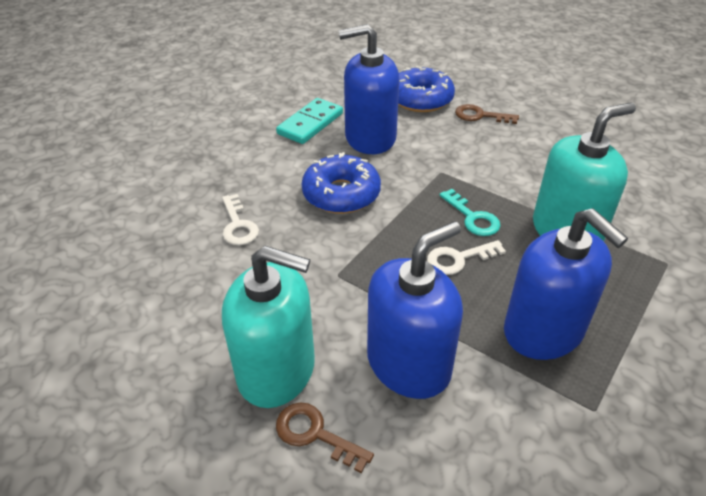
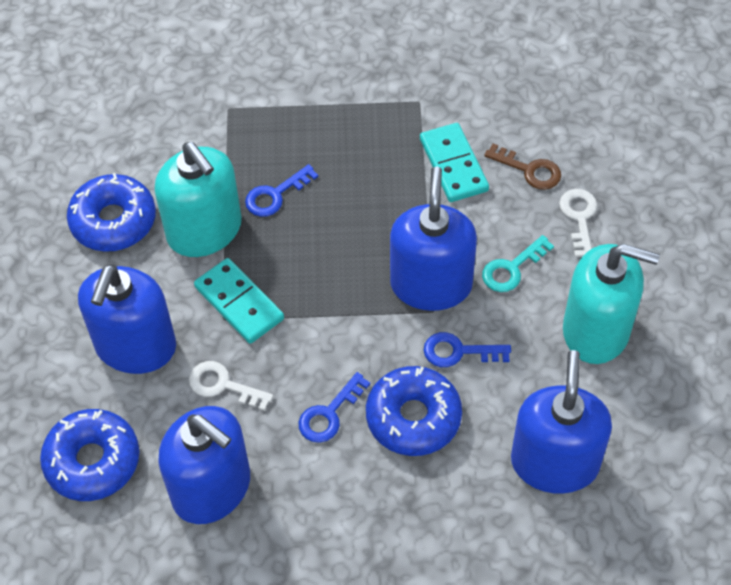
blue donut: [302,152,381,214] [398,66,455,112] = 2 -> [40,409,139,501] [67,173,156,252] [366,366,462,456] = 3
blue key: none = 0 -> [245,164,318,217] [299,372,370,443] [424,332,511,367] = 3
blue soap dispenser: [338,24,399,154] [367,221,463,399] [504,208,628,360] = 3 -> [78,264,176,374] [158,406,250,524] [390,167,477,311] [511,350,612,494] = 4
brown key: [276,403,374,473] [455,104,519,124] = 2 -> [484,144,561,190] = 1
turquoise domino: [276,98,343,144] = 1 -> [194,258,284,344] [420,123,489,202] = 2

